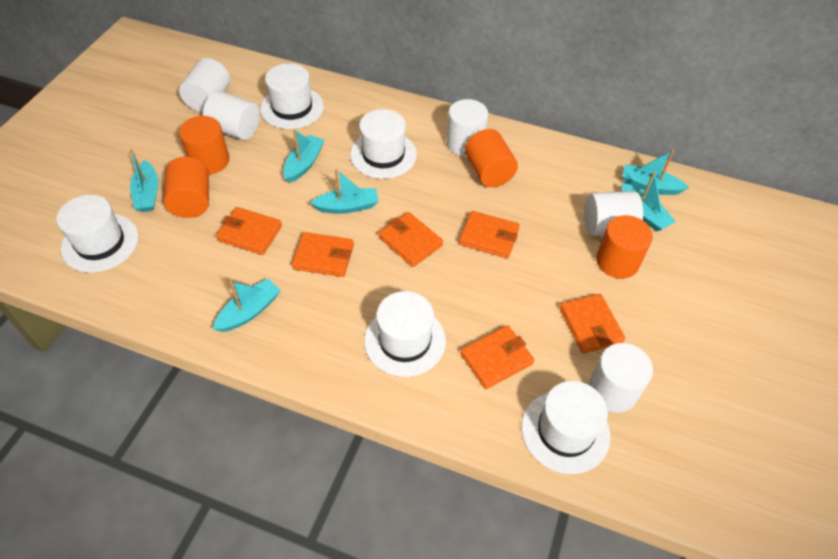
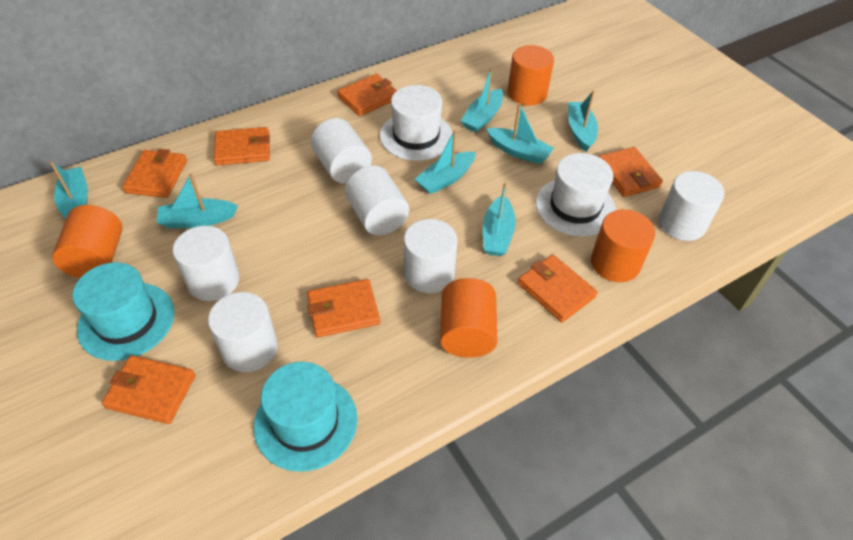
orange wallet: [216,207,282,255] [292,232,354,277] [378,212,443,267] [459,211,520,258] [460,325,534,389] [560,294,625,354] = 6 -> [102,355,195,424] [122,149,187,198] [214,127,270,165] [307,279,380,338] [337,74,397,116] [518,254,598,322] [598,147,663,197] = 7
turquoise boat: [130,149,158,212] [213,279,281,332] [283,129,325,183] [310,169,379,214] [622,149,689,195] [622,171,676,232] = 6 -> [50,161,88,218] [157,173,238,228] [415,130,476,194] [461,68,503,133] [483,183,516,256] [487,103,554,164] [568,90,598,152] = 7
turquoise hat: none = 0 -> [72,262,174,361] [253,362,357,472] = 2
white cylinder: [179,58,230,112] [203,91,260,140] [447,99,488,156] [584,191,643,236] [589,343,653,413] = 5 -> [173,225,240,301] [208,292,278,372] [311,118,372,183] [345,166,409,235] [404,219,458,293] [659,171,724,241] = 6
white hat: [56,195,139,273] [260,63,324,129] [350,109,417,179] [364,291,446,377] [522,381,610,474] = 5 -> [380,85,453,161] [536,153,616,236] = 2

